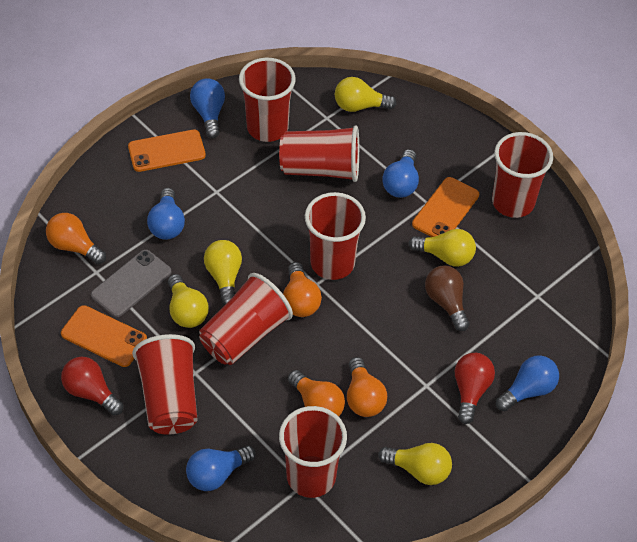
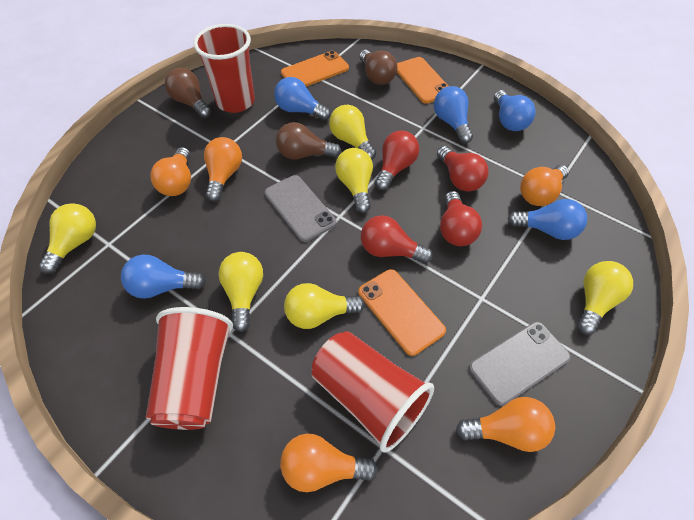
brown light bulb: [425,265,469,331] = 1 -> [165,68,211,118] [276,122,341,160] [359,50,398,85] = 3
grey phone: [91,250,171,317] = 1 -> [264,175,337,242] [469,322,570,406] = 2
orange light bulb: [46,213,106,264] [283,262,322,317] [288,370,345,417] [347,357,387,417] = 4 -> [150,147,191,196] [204,137,242,202] [280,433,378,492] [456,397,555,452] [520,165,569,206] = 5
red cup: [132,334,198,435] [199,273,293,365] [239,58,296,142] [279,125,359,182] [279,406,347,498] [305,192,366,280] [492,132,553,218] = 7 -> [146,307,233,430] [194,24,255,113] [312,331,434,453] = 3
red light bulb: [61,357,124,415] [455,353,495,424] = 2 -> [361,215,433,264] [375,131,419,191] [437,146,489,192] [440,191,482,246] = 4
yellow light bulb: [168,274,209,328] [204,240,242,305] [335,77,397,112] [378,443,452,485] [409,229,476,267] = 5 -> [39,203,96,274] [218,252,263,332] [284,283,365,329] [329,105,376,160] [335,148,373,213] [577,261,633,335] = 6

